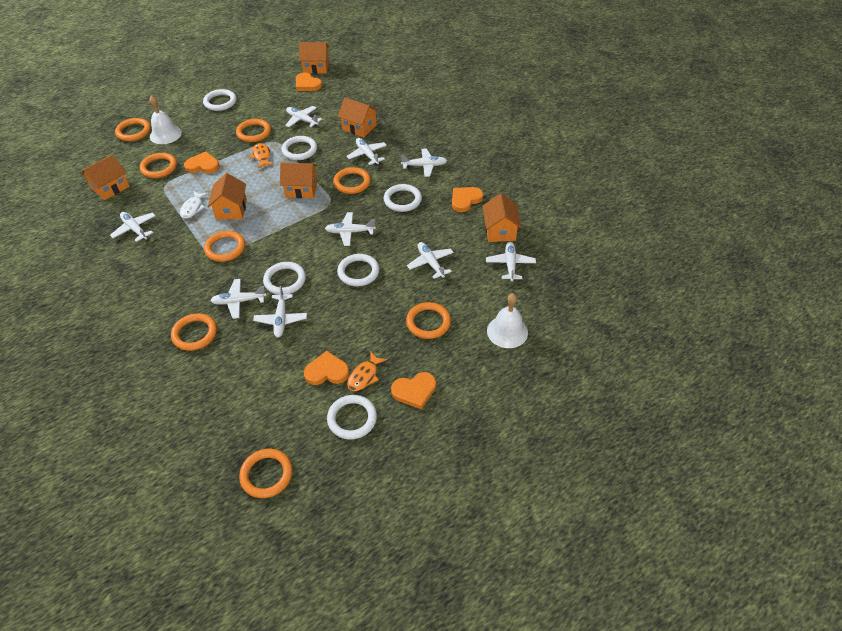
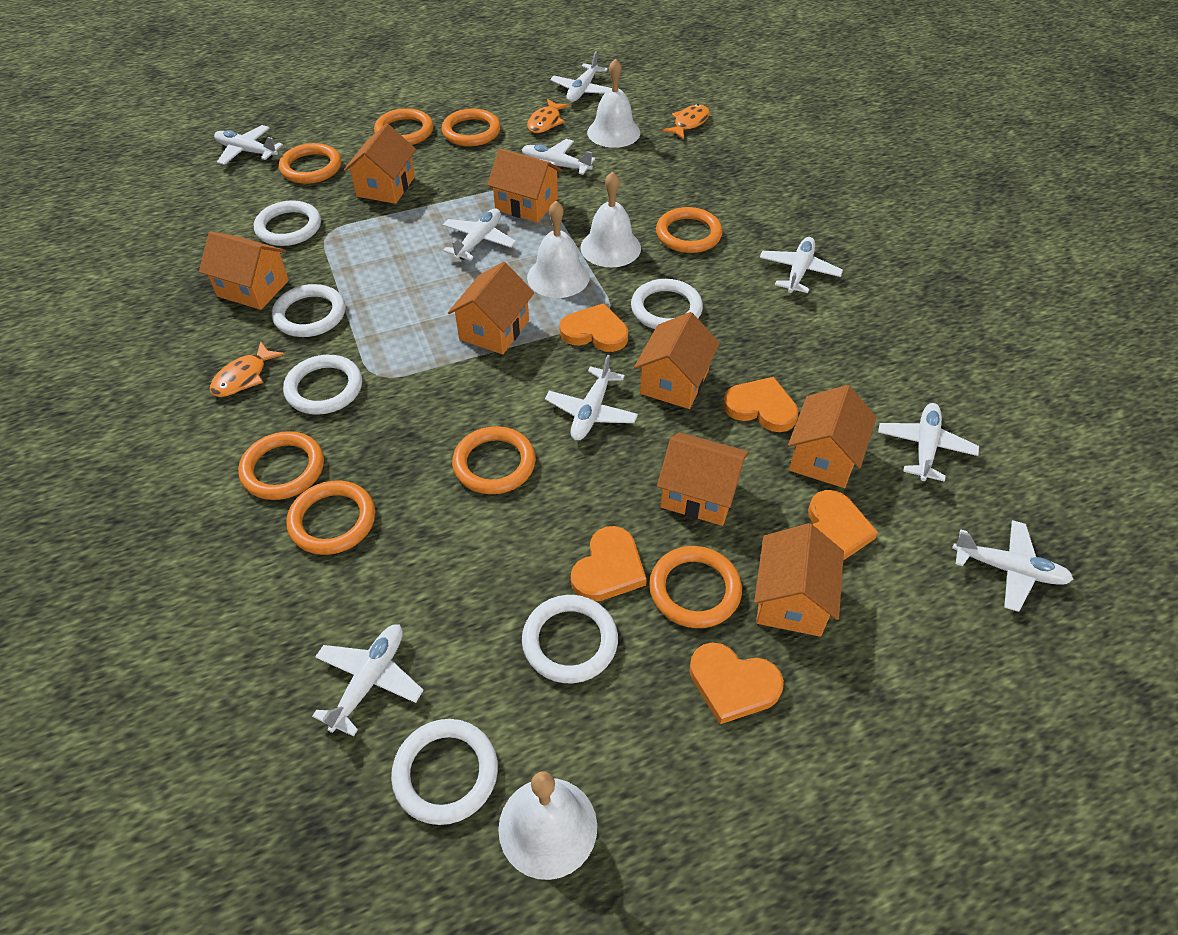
orange fish: [250,143,274,168] [347,352,387,391] = 2 -> [210,341,285,397] [527,99,570,133] [662,104,710,139] = 3
orange house: [81,154,130,200] [208,173,247,220] [280,163,318,198] [299,42,329,74] [338,98,378,137] [482,194,521,242] = 6 -> [199,231,289,310] [344,123,416,204] [448,262,534,354] [487,148,562,223] [634,312,720,409] [657,432,749,526] [754,523,844,637] [788,385,876,488] = 8
white bell: [149,95,182,144] [487,293,528,348] = 2 -> [498,771,597,880] [527,201,590,298] [580,171,641,267] [587,58,640,148] = 4
white fish: [180,191,209,219] = 1 -> none = 0

